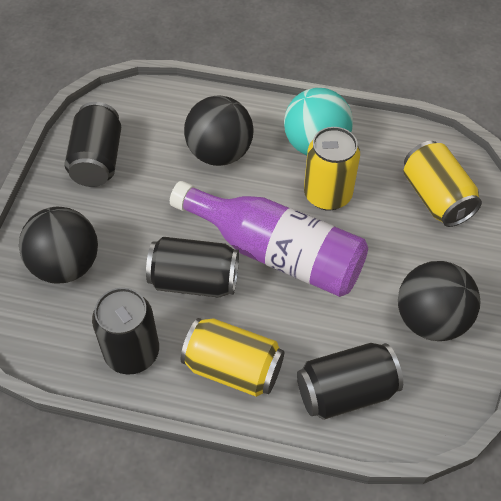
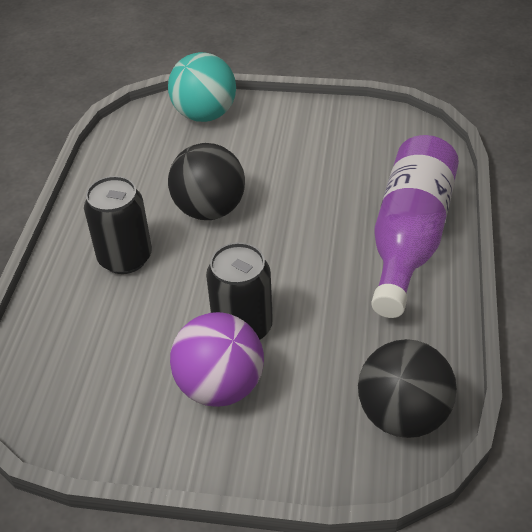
black ball: [19,207,98,284] [184,95,253,166] [398,261,480,341] = 3 -> [168,143,245,220] [358,339,457,438] = 2
black can: [64,102,121,187] [92,287,159,375] [146,237,239,298] [297,343,403,420] = 4 -> [84,176,152,274] [206,242,273,340] = 2
purple ball: none = 0 -> [170,312,264,407] = 1
yellow can: [181,318,284,397] [304,127,360,211] [404,141,482,227] = 3 -> none = 0

